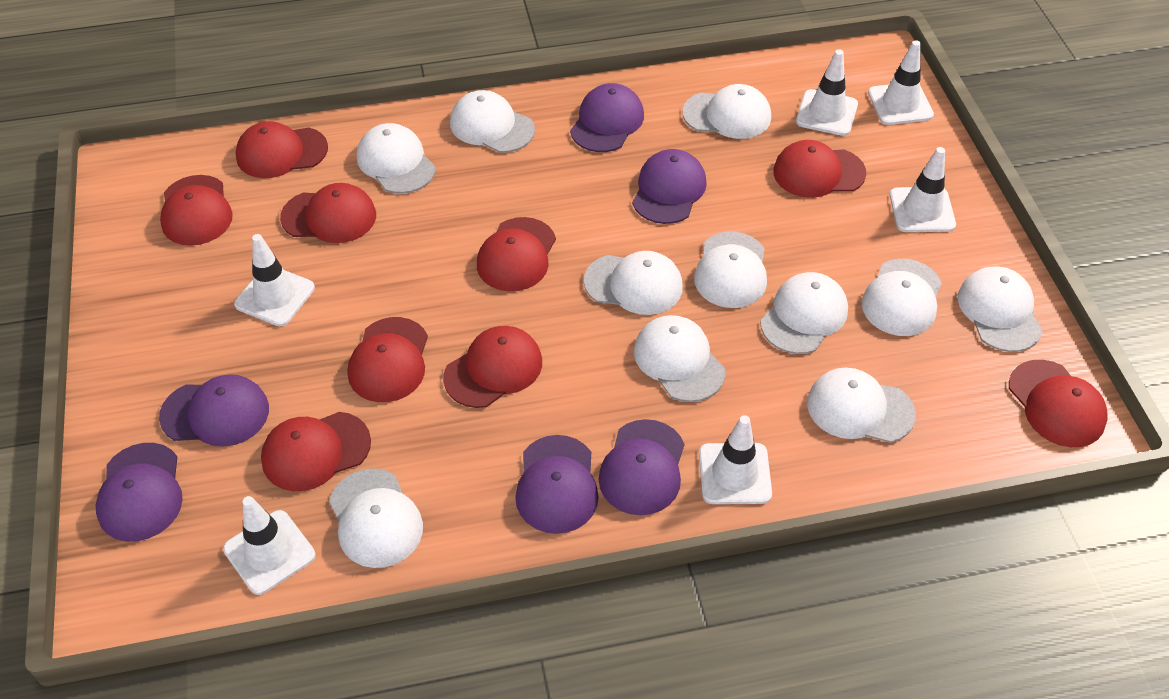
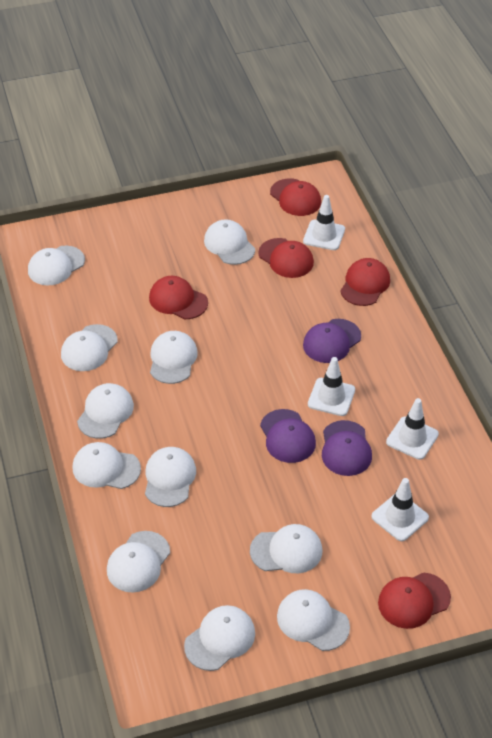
purple cap: [96,443,183,542] [159,374,269,447] [515,435,599,534] [570,83,644,152] [599,419,684,515] [632,149,707,224] = 6 -> [260,409,316,463] [303,319,361,363] [322,420,372,476] = 3
red cap: [160,175,233,246] [236,121,328,178] [261,412,371,491] [280,183,376,243] [348,317,428,402] [443,326,542,408] [477,217,556,291] [773,140,866,198] [1009,360,1108,447] = 9 -> [149,276,208,319] [258,238,314,278] [270,178,321,216] [340,258,390,306] [378,572,451,629] = 5
white traffic cone: [223,496,316,595] [234,234,315,326] [699,415,772,504] [796,50,858,136] [868,41,934,125] [890,147,956,232] = 6 -> [303,195,345,250] [308,357,355,416] [371,478,429,541] [386,398,439,460] = 4

